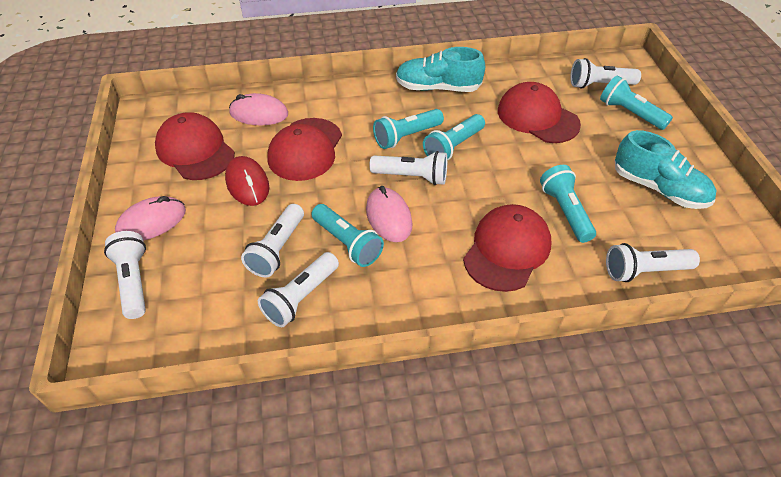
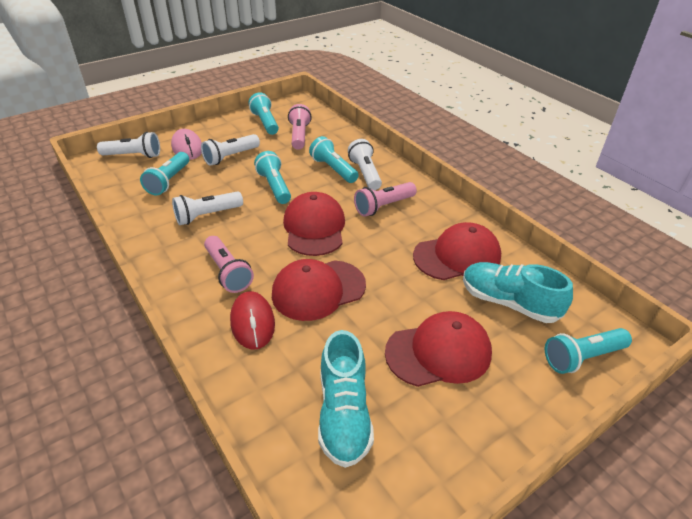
pink flashlight: none = 0 -> [204,236,254,293] [288,104,312,150] [354,182,417,217] = 3
pink mouse: [115,196,186,241] [229,93,288,125] [366,186,413,242] = 3 -> [171,129,202,160] = 1
white flashlight: [104,231,146,319] [241,204,304,277] [258,252,339,327] [369,151,447,185] [570,58,641,89] [606,243,700,282] = 6 -> [97,132,160,158] [172,191,243,225] [201,134,260,166] [348,139,382,190] = 4

